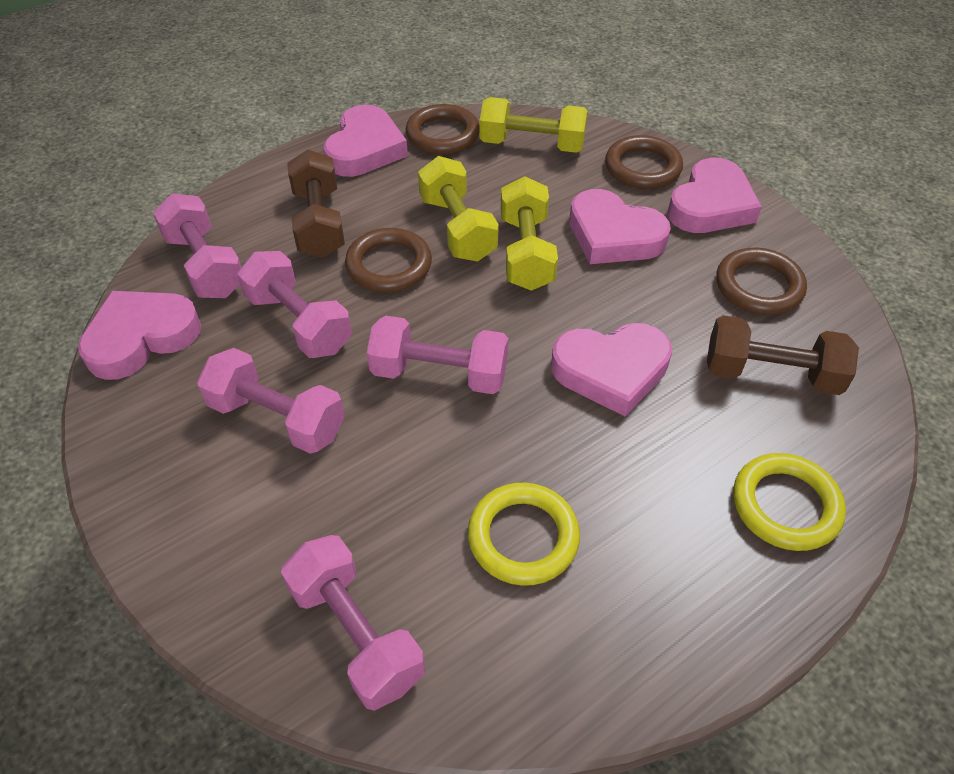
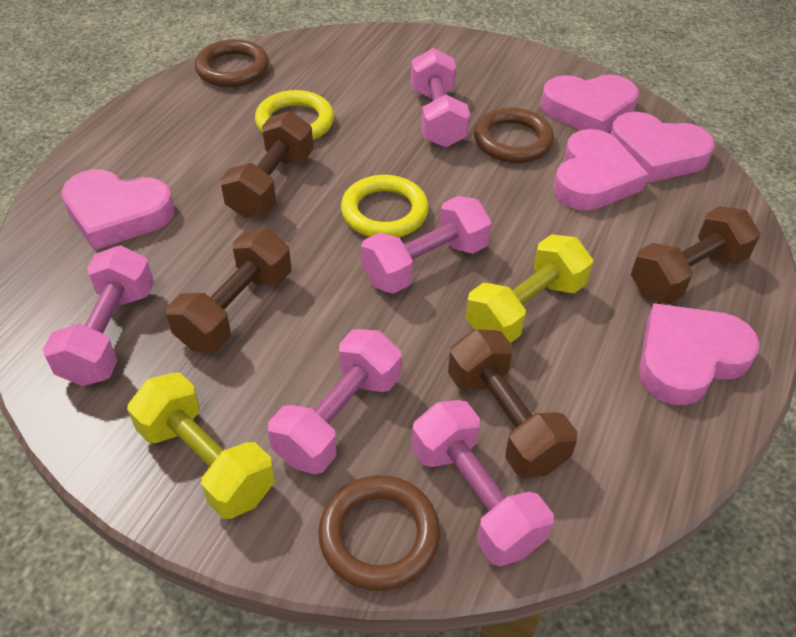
brown dumbbell: [287,150,345,258] [707,315,859,395] = 2 -> [166,229,291,352] [220,111,313,218] [448,329,577,478] [631,206,760,304] = 4
brown ring: [345,228,432,292] [406,104,480,155] [605,135,683,189] [716,248,807,315] = 4 -> [195,39,269,87] [318,475,440,591] [474,107,554,163] = 3
yellow dumbbell: [418,156,499,262] [479,97,588,153] [501,176,558,291] = 3 -> [127,373,275,519] [465,234,593,343] = 2

